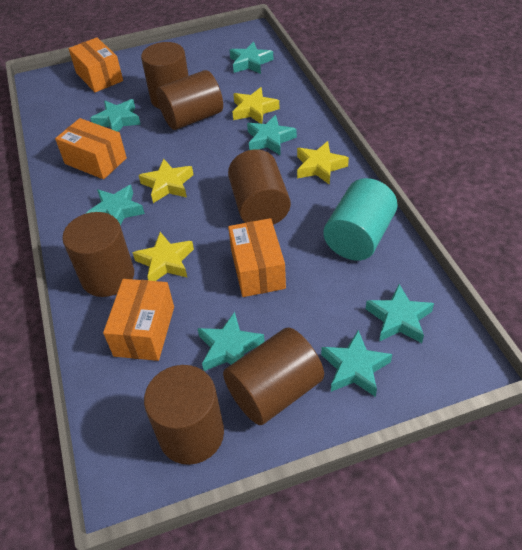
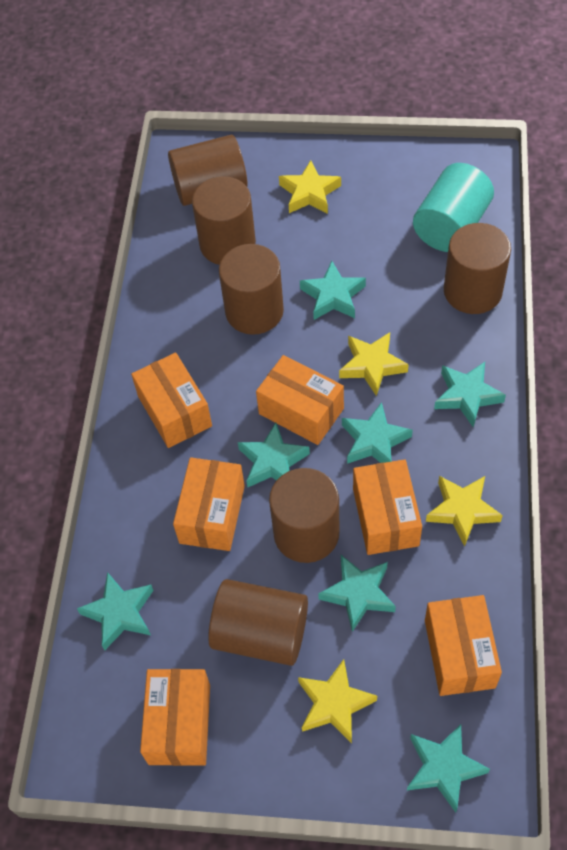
orange box: [55,118,127,179] [68,37,123,92] [103,279,174,361] [228,218,286,297] = 4 -> [131,352,212,448] [140,669,210,766] [173,457,245,551] [256,355,344,445] [353,459,422,555] [425,595,502,696] = 6

